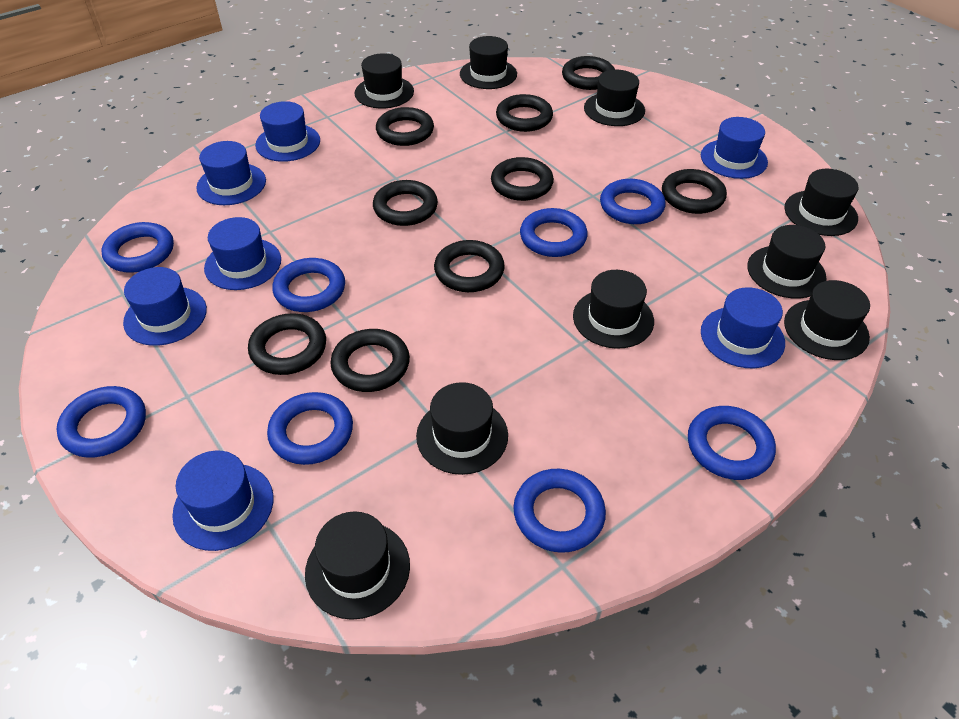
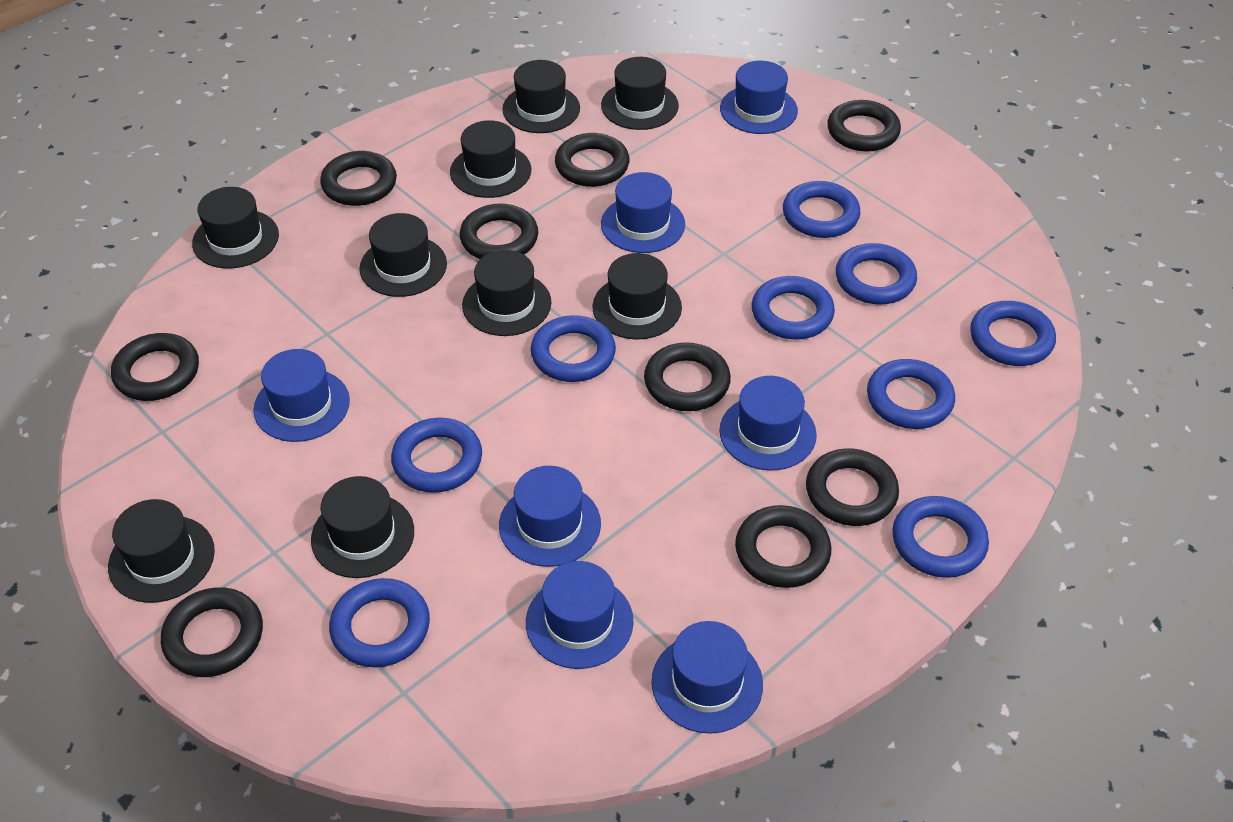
blue ring: [57,386,146,458] [101,222,174,273] [267,392,353,465] [272,258,345,312] [513,469,606,553] [520,208,588,257] [600,179,665,224] [688,406,776,480] = 8 -> [329,578,430,667] [391,418,482,493] [531,315,616,382] [752,276,835,339] [783,181,860,238] [836,243,917,305] [867,359,955,429] [892,496,989,578] [970,301,1056,366] = 9

